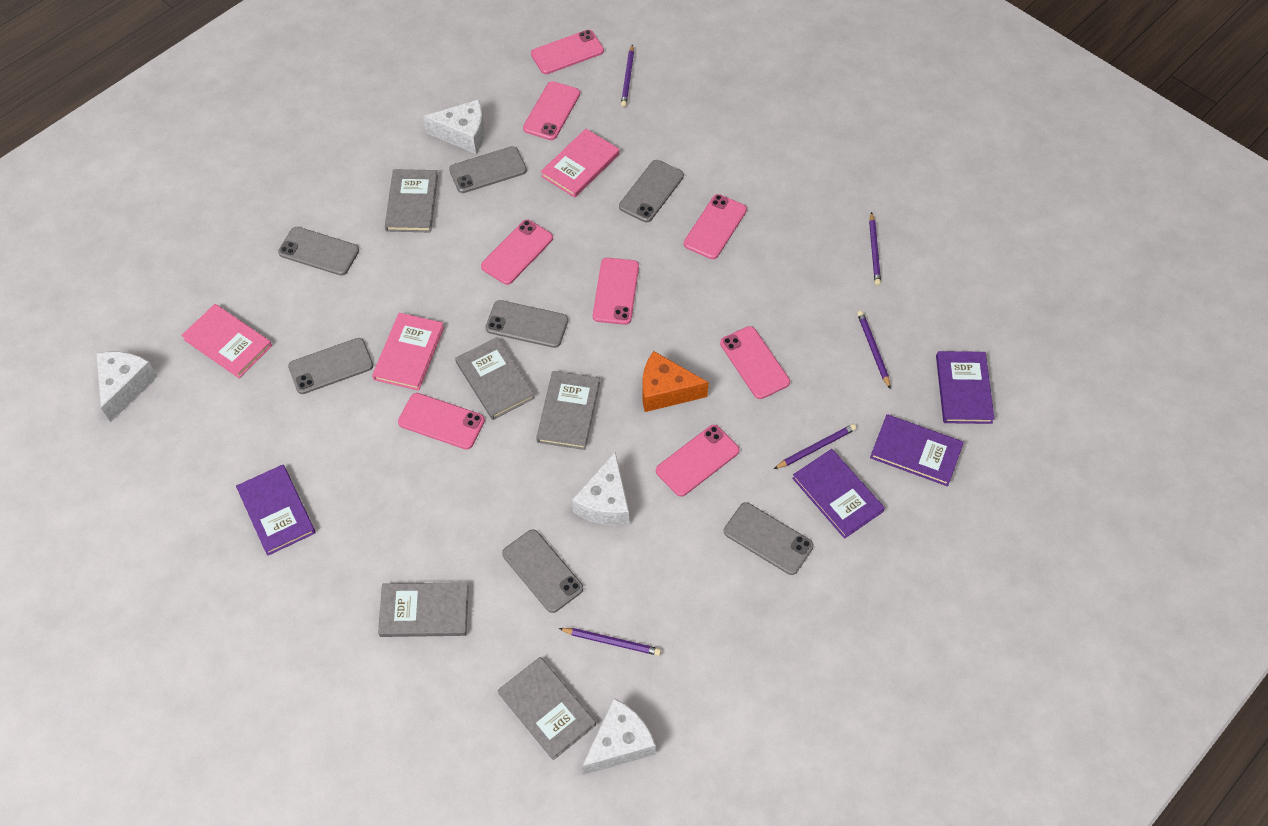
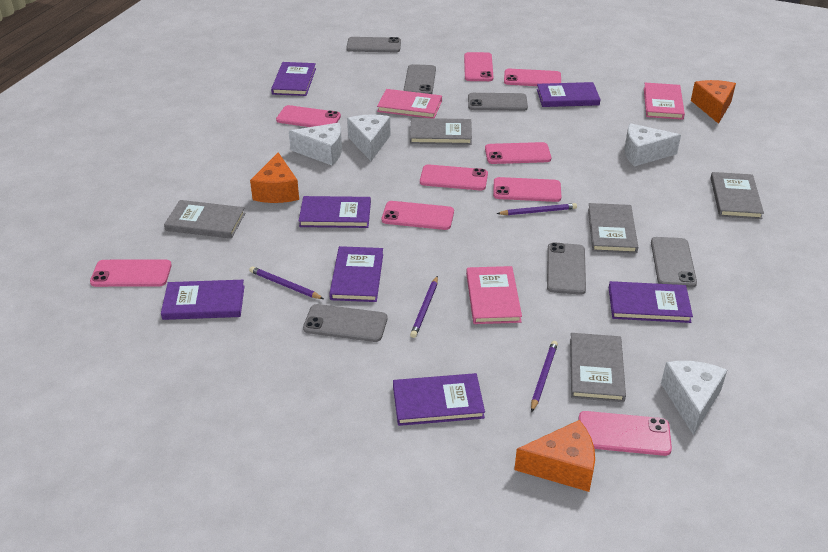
grey phone: [278,227,359,276] [288,338,373,394] [449,146,527,193] [486,300,568,348] [502,529,583,613] [619,160,684,222] [724,502,814,575] = 7 -> [303,304,387,342] [346,37,401,52] [404,64,436,94] [468,93,528,111] [547,242,586,295] [651,237,697,288] = 6
orange cheese: [642,351,709,412] = 1 -> [250,152,299,203] [514,420,595,492] [691,80,736,124] = 3
pink phone: [398,393,485,450] [481,220,553,285] [523,81,580,140] [531,30,604,74] [593,258,639,325] [656,425,739,497] [684,194,747,259] [720,326,790,399] = 8 -> [90,260,172,287] [276,105,341,127] [382,201,454,230] [420,164,488,190] [464,52,493,81] [485,142,551,164] [493,177,562,202] [504,69,561,86] [579,411,672,456] = 9
purple book: [236,465,316,556] [792,449,885,539] [870,414,964,486] [936,351,995,424] = 4 -> [161,280,245,320] [271,62,316,96] [299,196,371,228] [329,246,383,302] [393,373,485,426] [537,82,601,107] [609,281,693,323] = 7
purple pencil: [559,628,661,656] [621,44,634,107] [774,424,857,469] [857,311,890,388] [869,212,881,286] = 5 -> [249,266,324,299] [410,276,438,338] [496,203,577,215] [531,341,558,412] = 4

